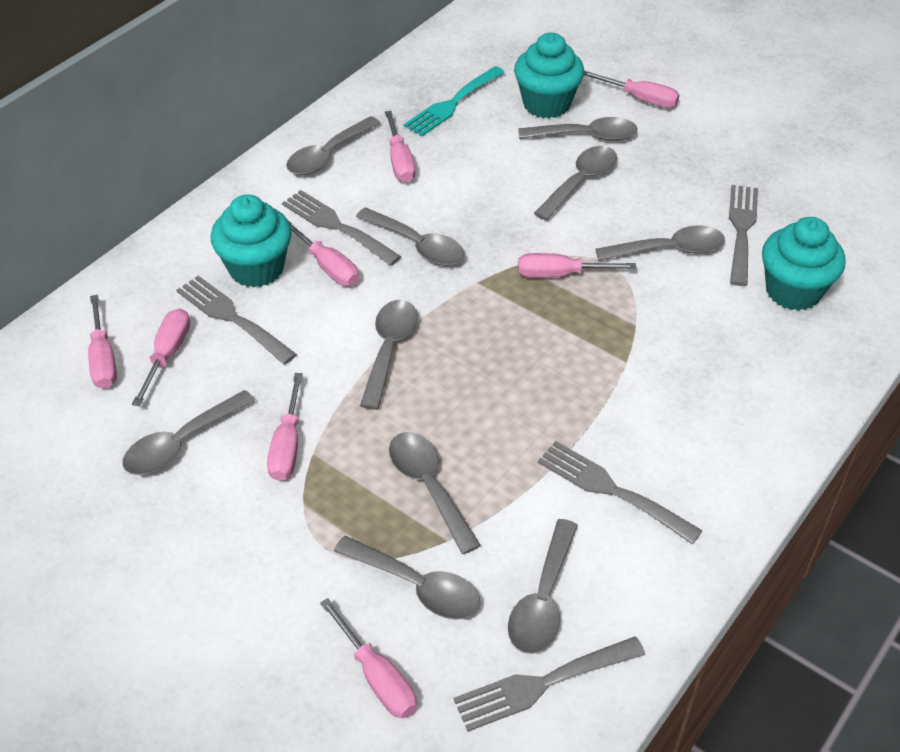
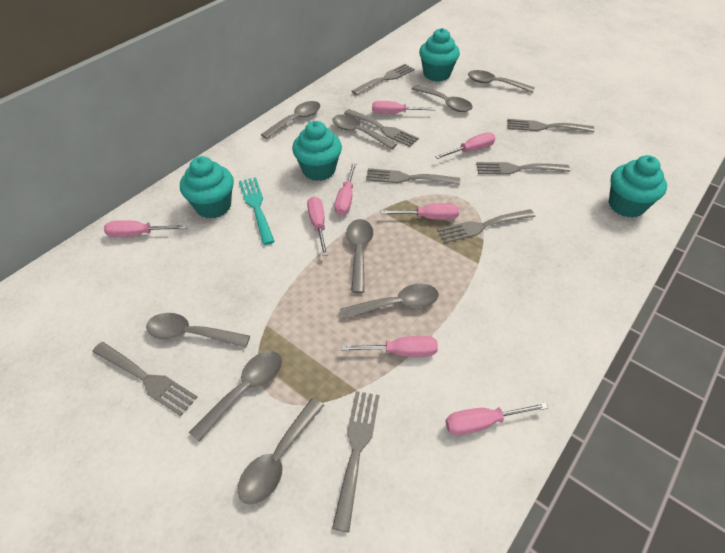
grey fork: [176,276,297,365] [282,190,402,266] [453,637,645,732] [538,441,703,544] [729,185,758,286] = 5 -> [92,342,197,416] [332,391,379,532] [344,109,419,147] [351,64,415,95] [366,168,460,185] [438,209,535,243] [476,162,570,175] [507,119,595,132] = 8
grey spoon: [122,390,255,475] [286,116,381,175] [334,536,480,620] [356,207,464,266] [360,300,418,410] [389,432,481,554] [508,519,578,654] [518,117,638,141] [534,146,617,221] [596,225,725,261] = 10 -> [146,313,250,348] [189,351,282,442] [238,398,324,504] [261,101,320,139] [332,114,397,150] [340,284,439,319] [346,219,373,293] [412,85,473,112] [468,70,535,93] = 9
turquoise cupcake: [210,194,292,288] [514,33,584,118] [762,217,846,311] = 3 -> [180,156,234,219] [292,121,342,181] [419,28,460,82] [609,155,667,218] = 4

